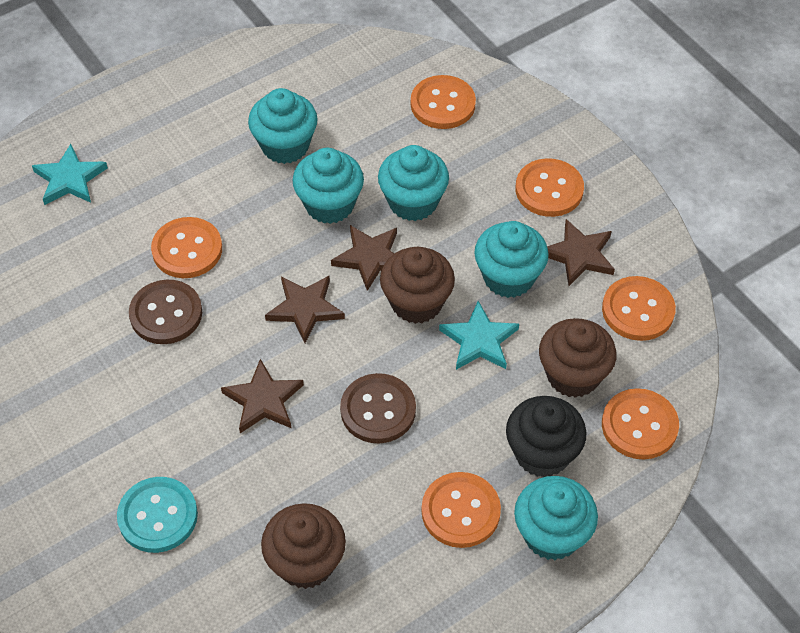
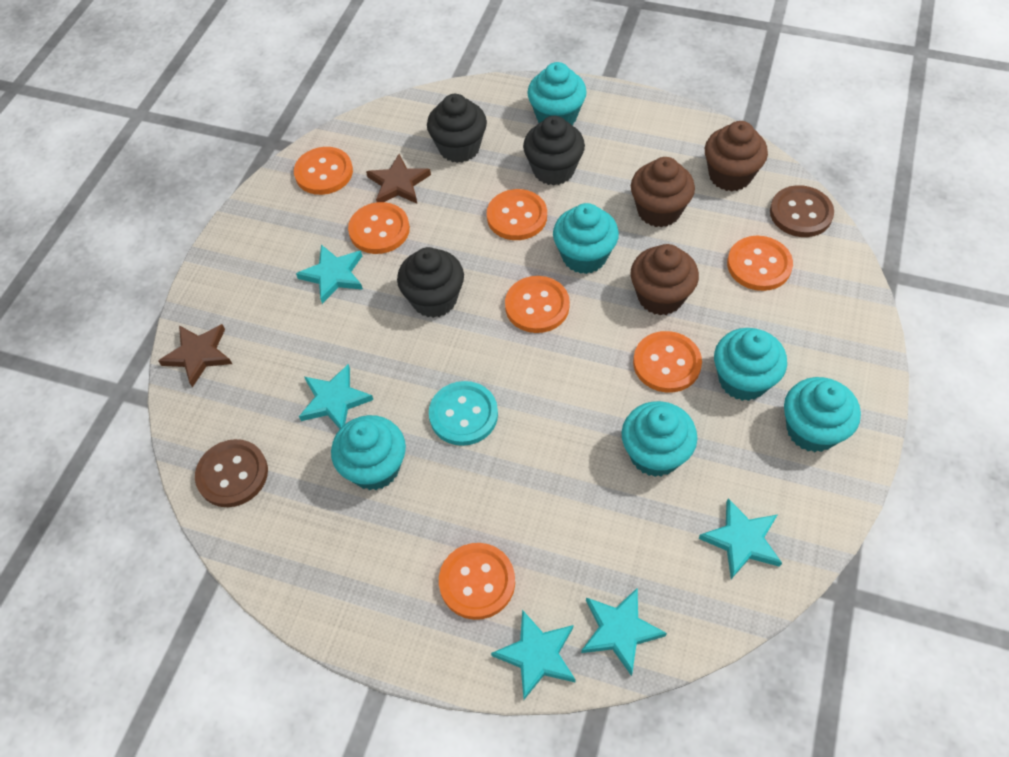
black cupcake: [506,396,586,477] = 1 -> [397,247,464,318] [427,94,487,163] [523,116,585,185] = 3
brown star: [221,359,304,433] [265,276,345,343] [331,225,397,291] [547,219,615,286] = 4 -> [158,324,232,388] [366,154,431,204] = 2
orange button: [151,217,222,278] [411,75,476,129] [421,472,501,548] [516,158,584,217] [602,276,676,341] [602,388,679,459] = 6 -> [294,147,353,195] [348,202,410,254] [439,543,515,620] [487,189,547,240] [505,276,570,333] [633,331,702,393] [727,236,793,291] = 7
turquoise cupcake: [248,88,318,164] [292,148,364,224] [378,145,449,221] [474,221,549,298] [514,476,598,560] = 5 -> [331,415,406,490] [527,62,587,125] [553,203,619,274] [622,401,697,477] [714,328,787,401] [784,377,861,452] = 6
turquoise star: [32,144,108,205] [439,301,519,370] = 2 -> [296,245,363,304] [299,364,373,429] [491,610,576,700] [581,587,667,676] [699,498,782,579] = 5

